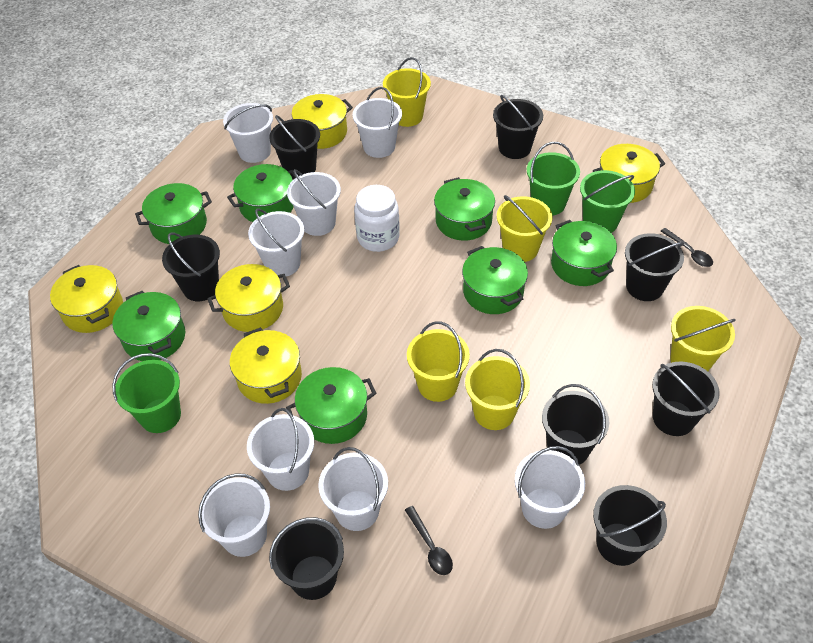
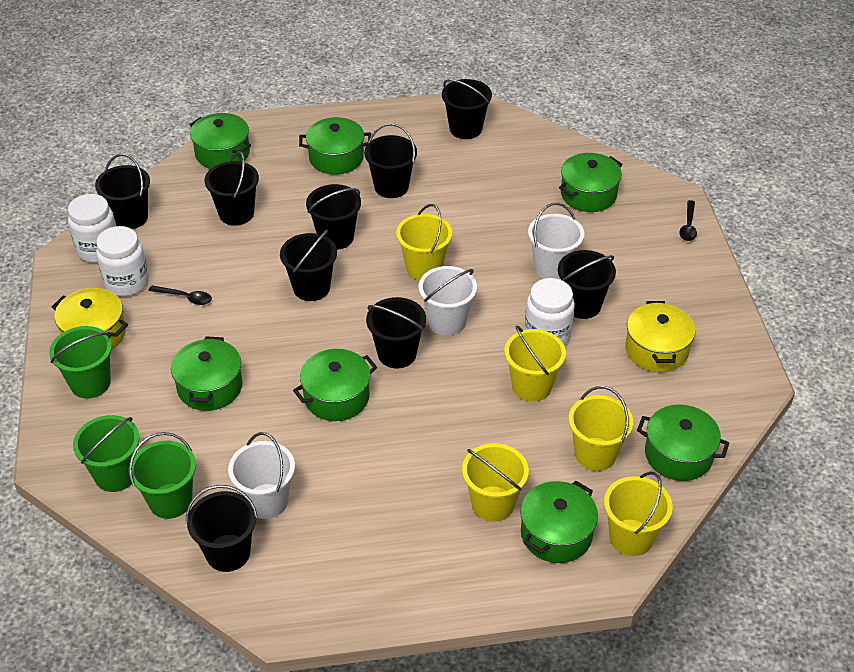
black bucket: [162,232,220,301] [269,115,320,179] [269,517,344,600] [493,95,543,159] [542,384,609,465] [593,485,667,566] [625,233,684,301] [652,361,720,436] = 8 -> [95,154,150,229] [186,485,258,572] [205,151,259,226] [280,230,337,301] [306,184,361,250] [364,123,417,198] [366,297,426,368] [442,79,492,139] [558,250,616,319] = 9
white bucket: [198,473,270,557] [223,103,273,163] [247,408,314,491] [248,208,304,276] [287,169,341,236] [318,447,388,531] [353,87,402,158] [515,446,585,529] = 8 -> [228,432,295,519] [419,266,477,336] [528,203,584,280] = 3
white jar: [354,185,400,252] = 1 -> [68,194,116,263] [96,226,149,296] [525,278,575,346] = 3
yellow pot: [50,265,123,333] [207,264,290,332] [230,327,302,404] [292,94,353,149] [593,144,665,203] = 5 -> [52,288,128,350] [625,301,696,372] = 2

